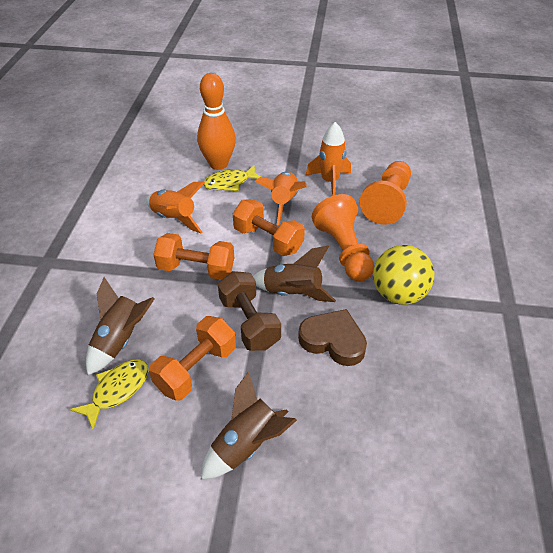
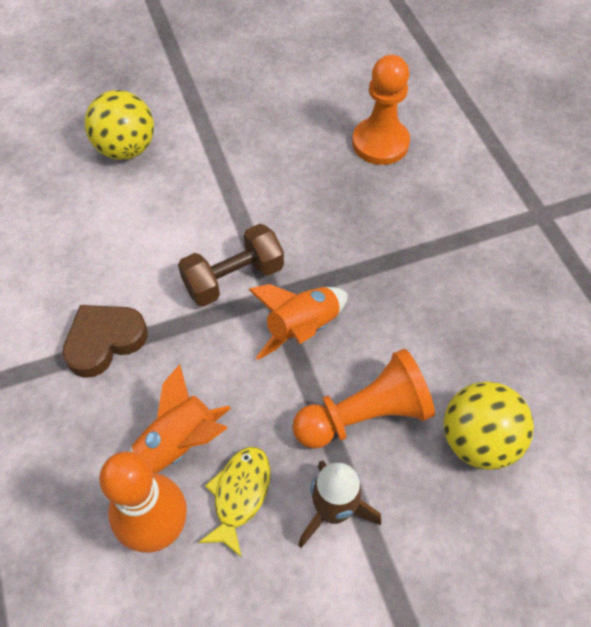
brown rocket: [86,277,155,375] [201,371,297,479] [253,246,336,302] = 3 -> [298,460,382,548] = 1
orange dumbbell: [149,316,236,401] [153,233,234,280] [233,199,305,256] = 3 -> none = 0
orange rocket: [146,181,205,233] [255,172,307,225] [306,122,351,196] = 3 -> [129,364,231,473] [248,284,348,360] = 2
yellow ball: [373,245,434,305] = 1 -> [85,90,154,160] [444,381,534,470] = 2
yellow fish: [70,360,149,430] [203,165,261,191] = 2 -> [198,447,270,557] = 1

